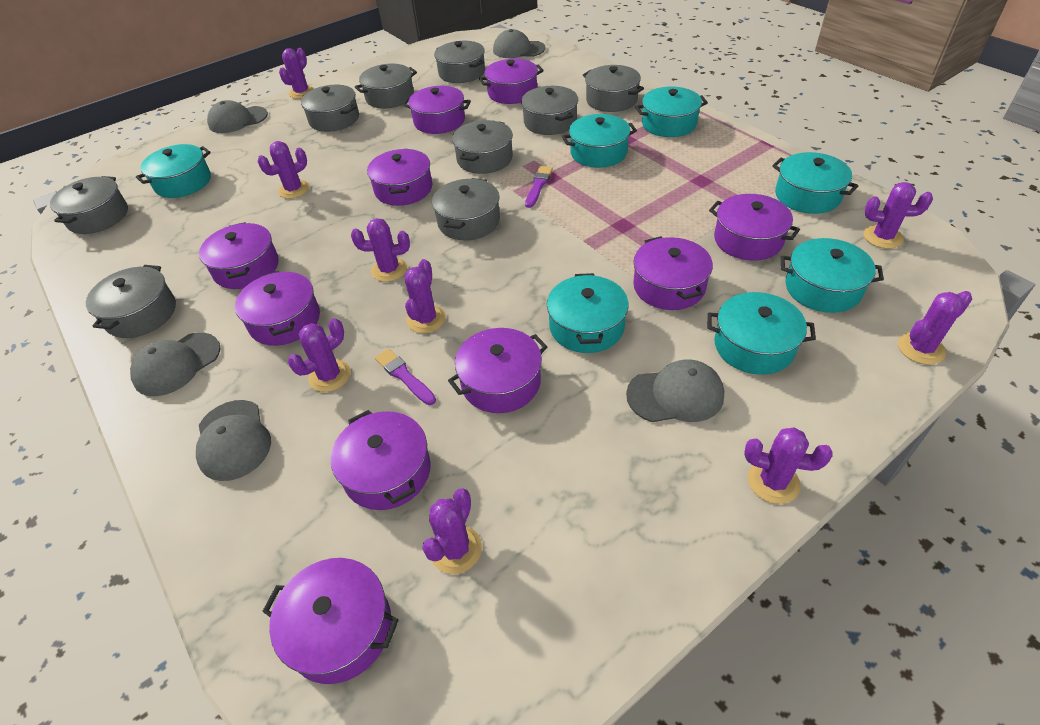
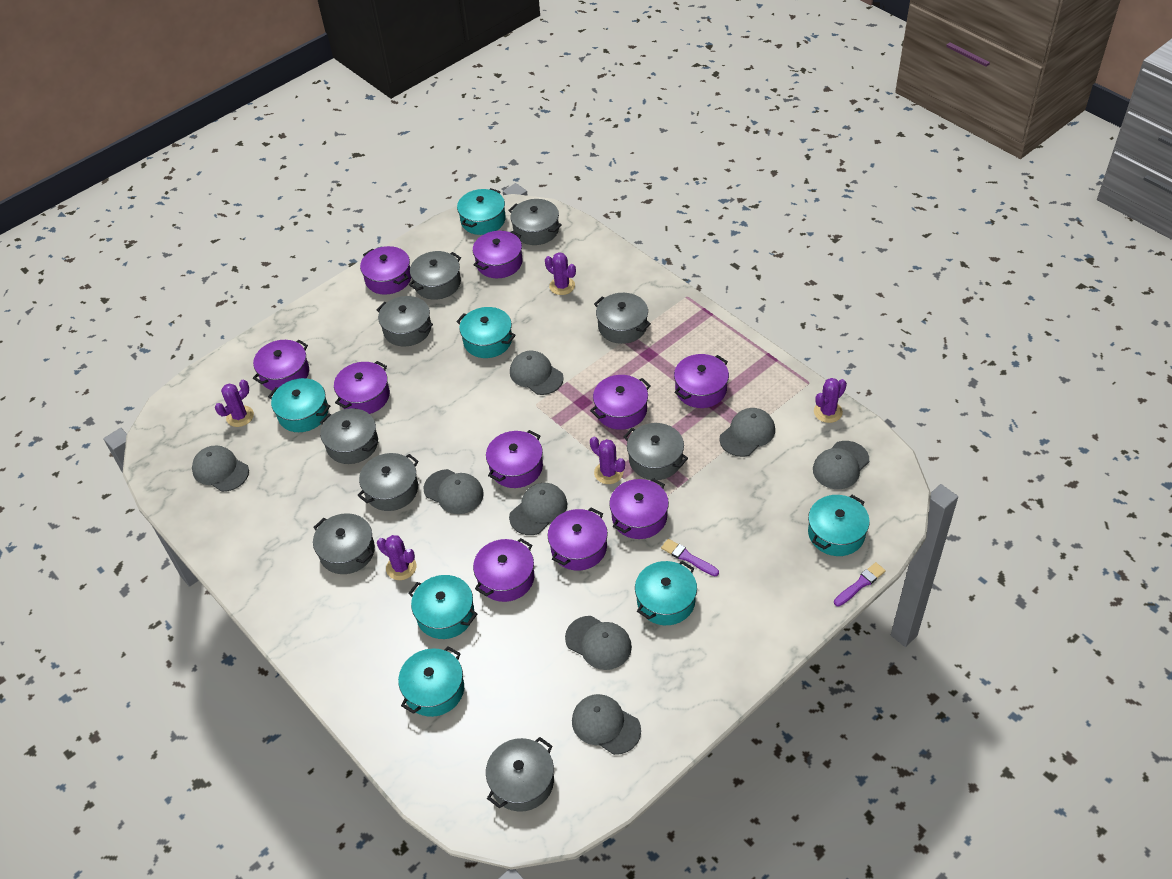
grey cap: [130,332,221,396] [196,400,271,481] [207,100,268,133] [493,29,545,58] [626,359,724,422] = 5 -> [192,446,249,492] [424,469,484,514] [509,483,567,535] [510,351,564,395] [565,616,632,670] [572,694,641,755] [719,408,775,457] [813,441,869,489] = 8
purple cactus: [258,141,309,199] [279,48,314,99] [288,318,351,392] [351,218,410,282] [405,259,446,333] [422,488,482,574] [744,427,833,504] [864,182,933,249] [898,291,972,365] = 9 -> [215,380,254,427] [377,535,416,580] [545,252,576,295] [590,437,625,484] [814,378,847,423] = 5

